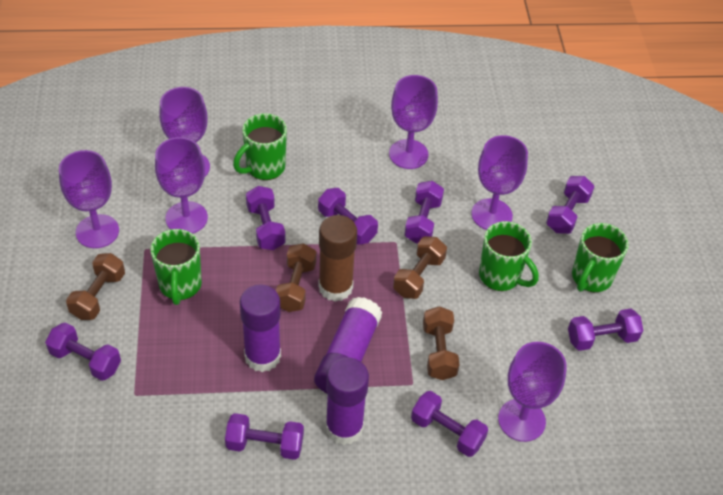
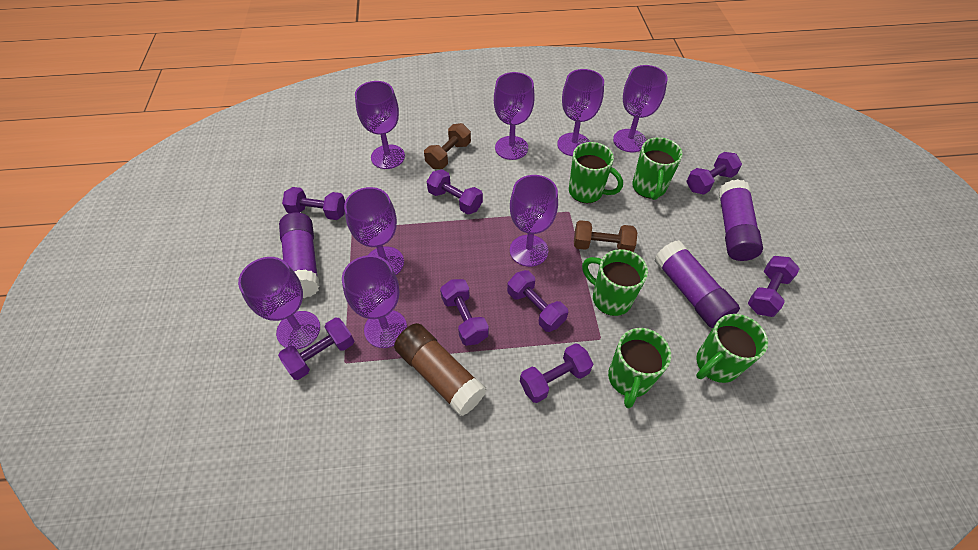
brown dumbbell: [66,253,125,320] [276,243,316,312] [393,236,447,299] [423,306,460,380] = 4 -> [424,123,471,169] [574,220,637,252] = 2
green mug: [150,229,202,305] [233,113,287,180] [479,221,539,291] [572,223,629,292] = 4 -> [569,142,623,203] [582,249,648,316] [608,328,671,408] [632,137,683,200] [696,314,768,383] = 5
purple goblet: [59,150,119,248] [155,137,208,234] [159,87,210,176] [389,75,438,169] [471,135,528,230] [498,342,567,442] = 6 -> [238,257,320,349] [342,255,407,348] [344,187,404,275] [355,81,405,169] [494,72,535,160] [510,175,558,267] [557,69,604,156] [613,65,668,152] = 8

